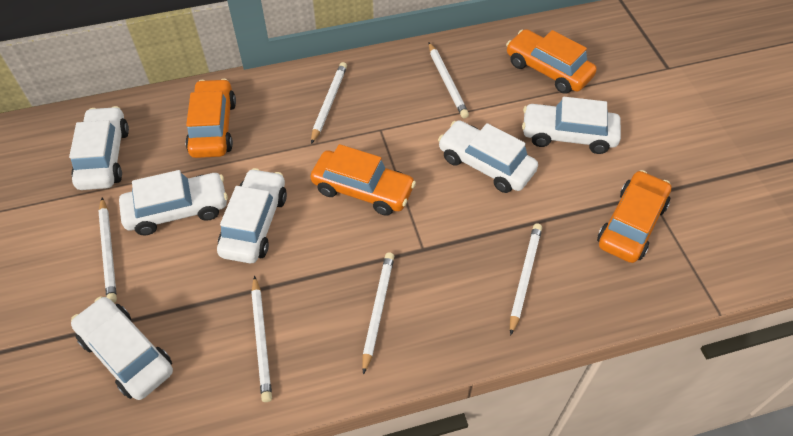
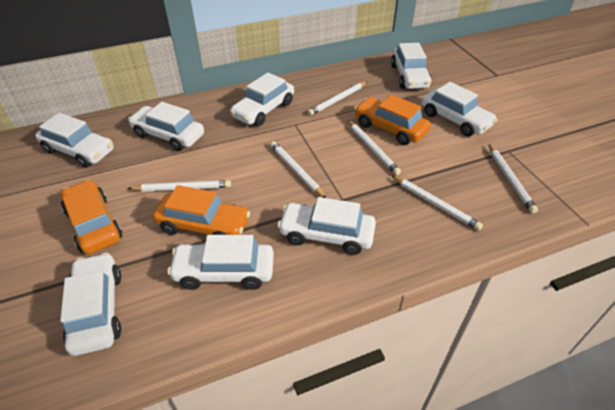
orange car: [185,79,236,158] [310,144,416,216] [506,29,597,94] [597,170,671,263] = 4 -> [61,179,122,254] [153,185,250,235] [354,95,431,145] = 3
white car: [69,106,129,190] [71,297,173,400] [119,170,228,236] [217,168,287,263] [438,120,538,193] [522,97,621,154] = 6 -> [35,113,114,168] [60,252,121,356] [128,102,204,151] [167,235,274,290] [230,73,294,126] [277,197,376,255] [391,43,431,89] [422,82,497,136] = 8

